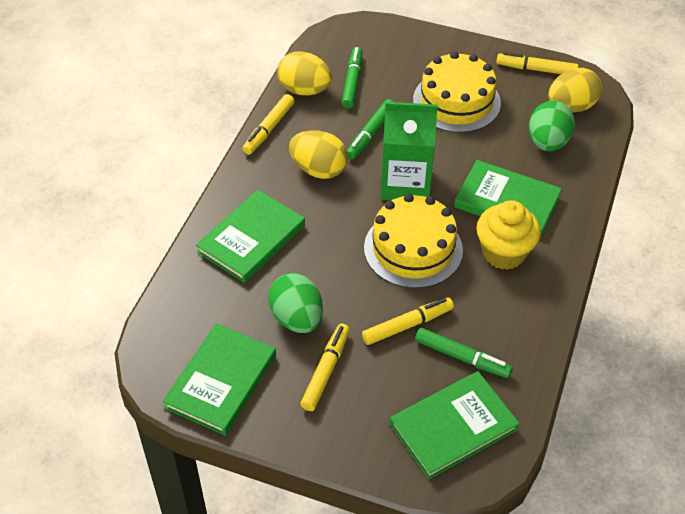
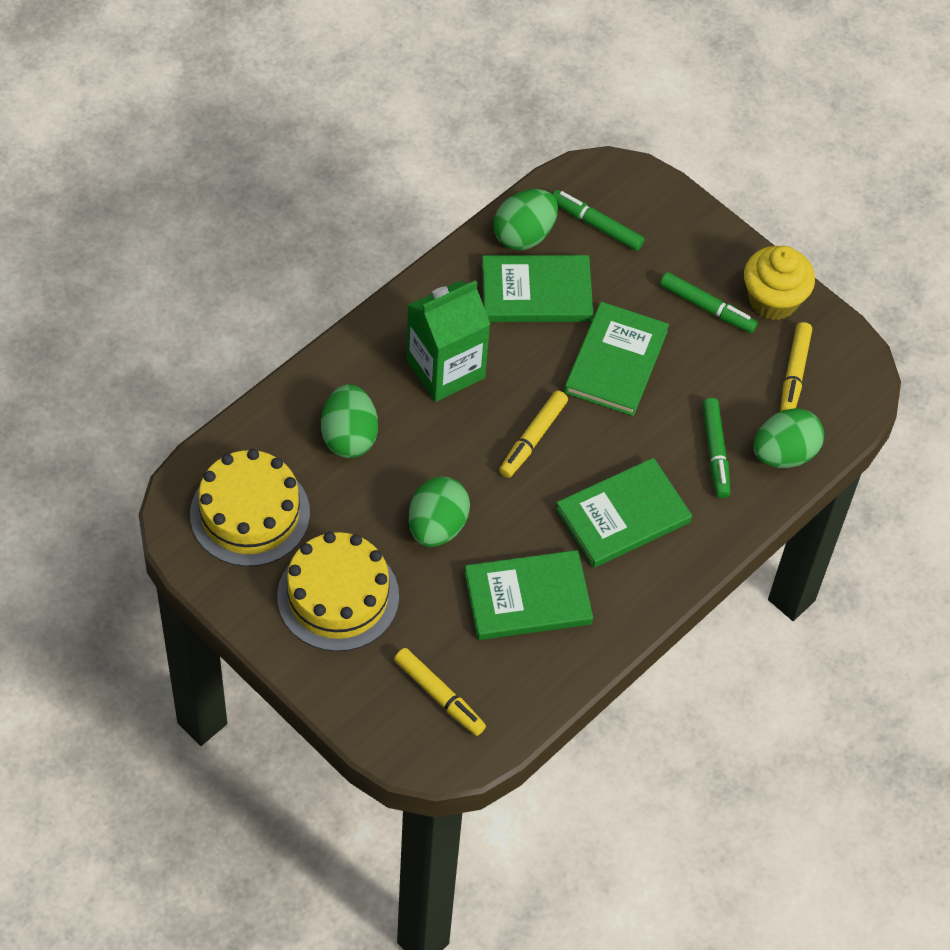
green egg: [268,273,323,333] [529,100,575,152] = 2 -> [321,384,378,458] [409,477,470,547] [493,189,558,251] [753,408,824,468] = 4
yellow egg: [277,51,332,95] [289,130,348,179] [548,68,602,113] = 3 -> none = 0
yellow marker: [242,94,294,155] [300,324,350,411] [362,297,454,345] [496,52,578,74] = 4 -> [394,648,486,736] [499,390,568,478] [780,322,812,412] = 3

